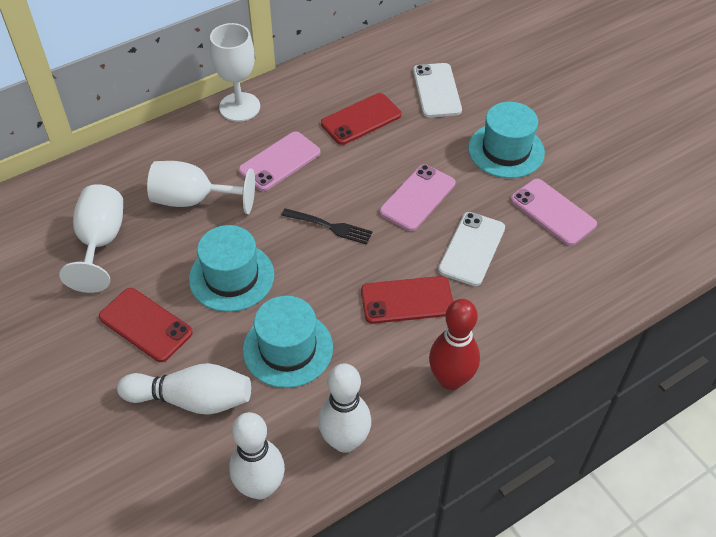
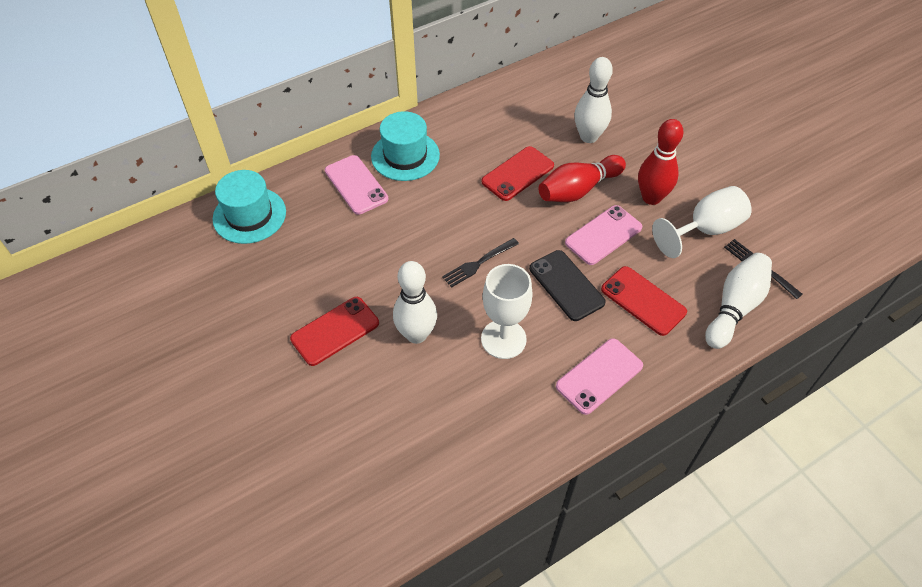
black fork: [281,208,373,245] = 1 -> [442,238,519,288] [724,239,802,299] = 2
black phone: none = 0 -> [529,250,606,321] = 1
red bowling pin: [429,299,480,390] = 1 -> [539,155,626,202] [638,119,683,205] = 2
turquoise hat: [189,225,274,312] [243,296,333,388] [468,102,545,178] = 3 -> [213,170,286,244] [371,111,440,181] = 2
white goblet: [59,184,123,293] [147,161,255,214] [210,23,260,122] = 3 -> [481,264,533,359] [652,186,752,258] = 2
white phone: [413,63,462,118] [438,212,505,286] = 2 -> none = 0

